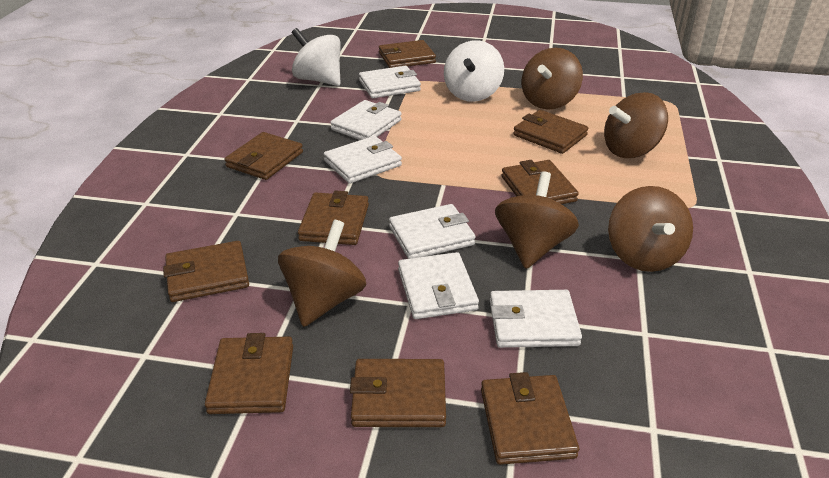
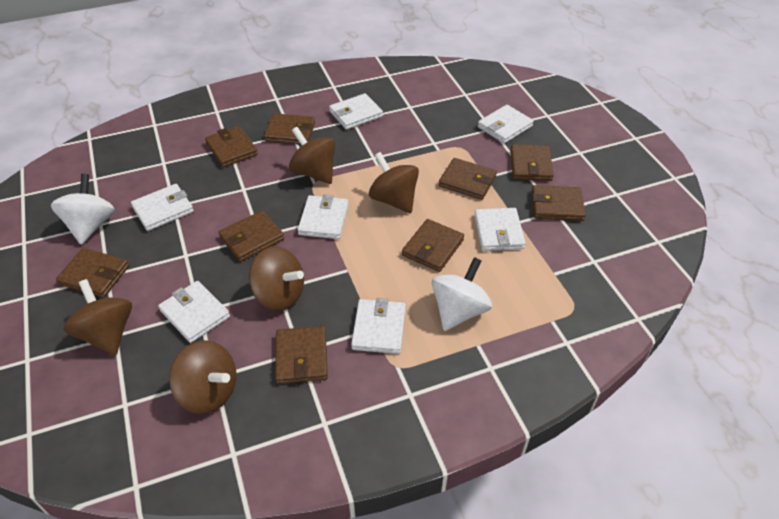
white wallet: [324,136,402,184] [330,100,402,140] [359,66,421,98] [389,204,476,259] [398,252,479,319] [490,290,582,348] = 6 -> [131,184,194,231] [158,281,230,343] [298,194,349,239] [329,93,383,130] [351,298,406,354] [474,208,526,251] [478,105,534,144] = 7

